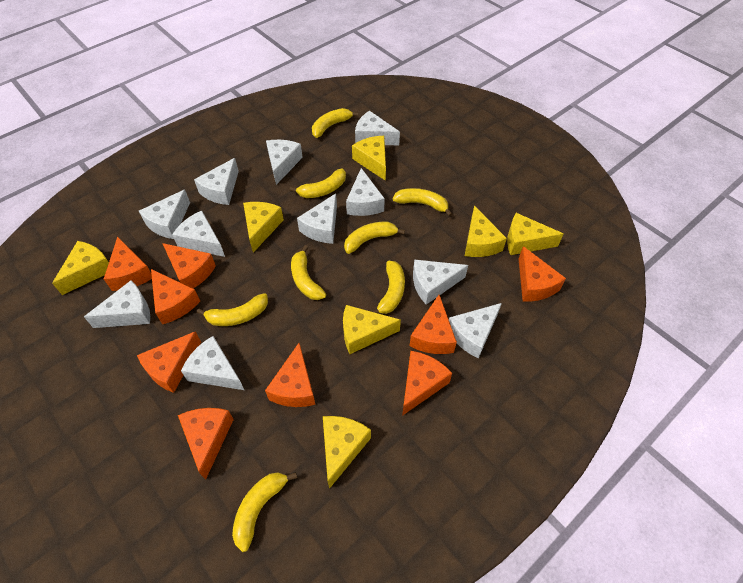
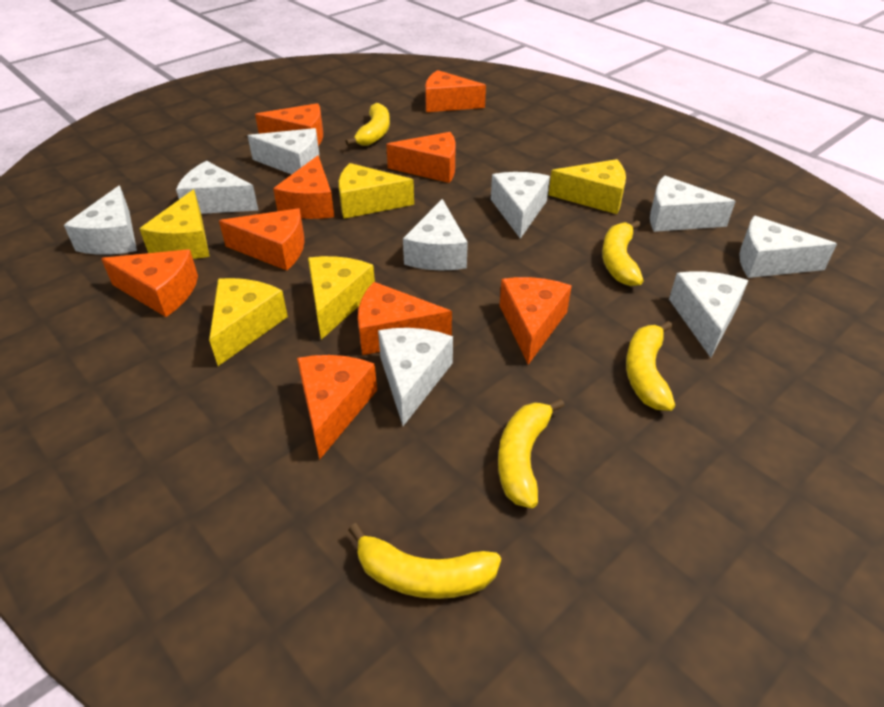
white cheese: [84,281,150,328] [139,189,190,239] [172,211,225,257] [181,336,244,390] [194,158,239,205] [266,140,303,185] [297,193,337,244] [346,168,385,216] [355,110,400,145] [413,259,468,305] [449,303,502,358] = 11 -> [64,185,137,255] [176,161,259,214] [248,128,319,175] [378,328,453,426] [403,199,468,271] [491,172,550,239] [650,176,736,232] [669,271,748,358] [739,216,837,278] = 9
yellow banana: [197,293,268,326] [232,472,297,552] [289,169,346,198] [291,245,326,300] [312,108,359,138] [344,222,405,254] [373,261,405,314] [393,188,452,217] = 8 -> [345,103,390,146] [348,523,501,599] [498,398,565,508] [602,220,643,286] [626,321,675,411] = 5
yellow cheese: [52,241,109,295] [243,202,284,253] [323,416,371,489] [343,305,401,354] [352,136,386,181] [465,206,507,257] [507,213,563,255] = 7 -> [139,189,210,259] [209,278,288,366] [308,256,375,340] [339,163,414,219] [549,159,626,214] = 5

